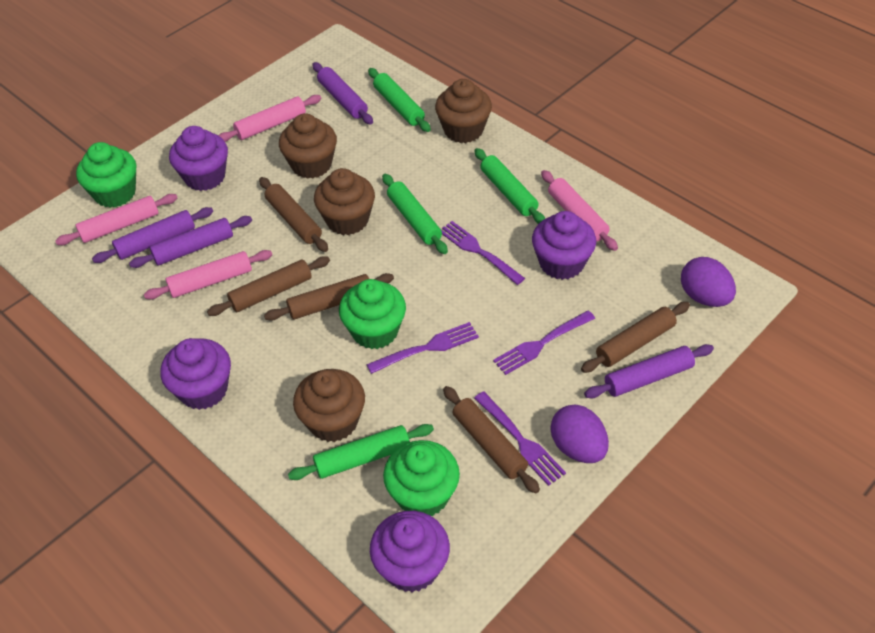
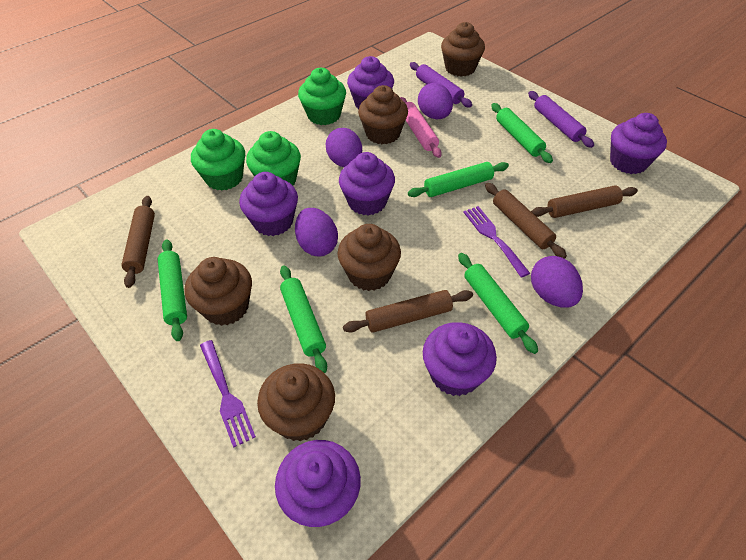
brown cupcake: [279,113,337,179] [293,369,365,442] [314,168,375,235] [435,79,492,143] = 4 -> [184,257,252,326] [257,363,335,441] [337,224,401,291] [358,85,408,144] [441,22,485,77] = 5
brown rolling pin: [207,256,330,316] [259,177,328,252] [264,273,394,321] [443,386,540,493] [581,302,690,373] = 5 -> [121,196,155,288] [343,290,473,333] [485,183,567,259] [531,185,638,218] = 4
green rolling pin: [288,424,434,480] [368,68,431,132] [382,174,448,254] [474,148,545,224] = 4 -> [158,239,187,341] [280,266,327,373] [408,162,509,197] [458,253,538,354] [491,103,553,163] = 5
pink rolling pin: [55,194,177,245] [144,250,272,300] [218,95,321,142] [541,170,618,251] = 4 -> [400,97,442,158] = 1
purple cupcake: [161,338,231,410] [169,126,228,191] [370,511,450,592] [532,211,596,280] = 4 -> [239,172,298,236] [275,440,361,527] [339,152,395,216] [347,56,394,109] [423,322,497,396] [610,113,667,174] = 6
purple egg: [551,405,609,463] [681,257,736,307] = 2 -> [295,208,338,256] [326,128,362,167] [418,83,453,119] [531,256,583,308] = 4
purple fork: [366,322,479,374] [442,221,525,285] [474,391,566,486] [493,311,595,375] = 4 -> [200,340,256,448] [463,206,530,277] = 2
purple rolling pin: [92,207,213,263] [129,216,252,268] [312,62,373,125] [584,344,714,399] = 4 -> [410,62,472,107] [528,91,594,148] = 2

